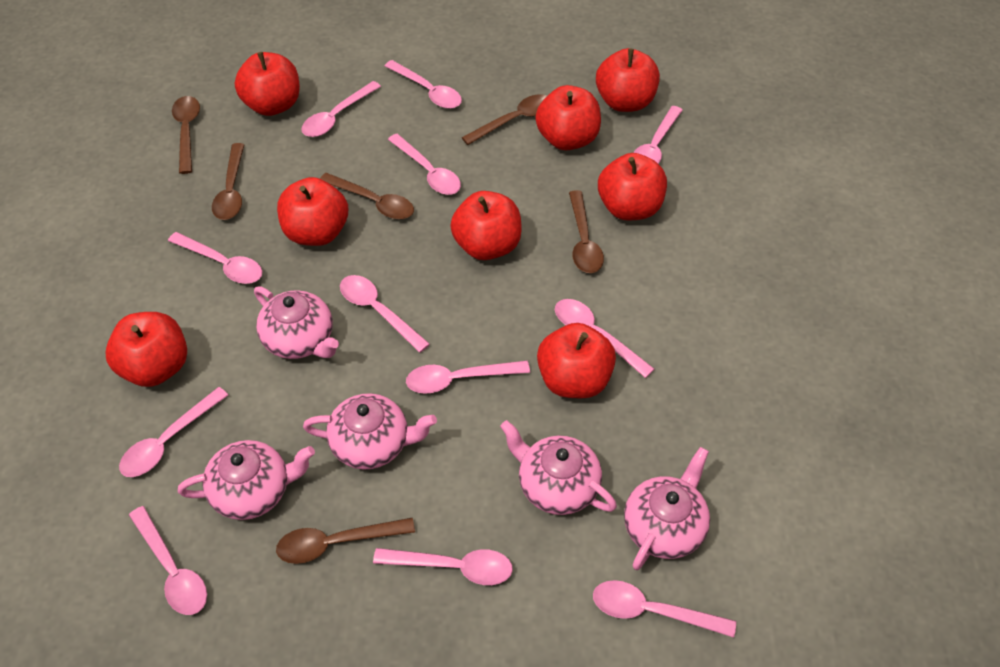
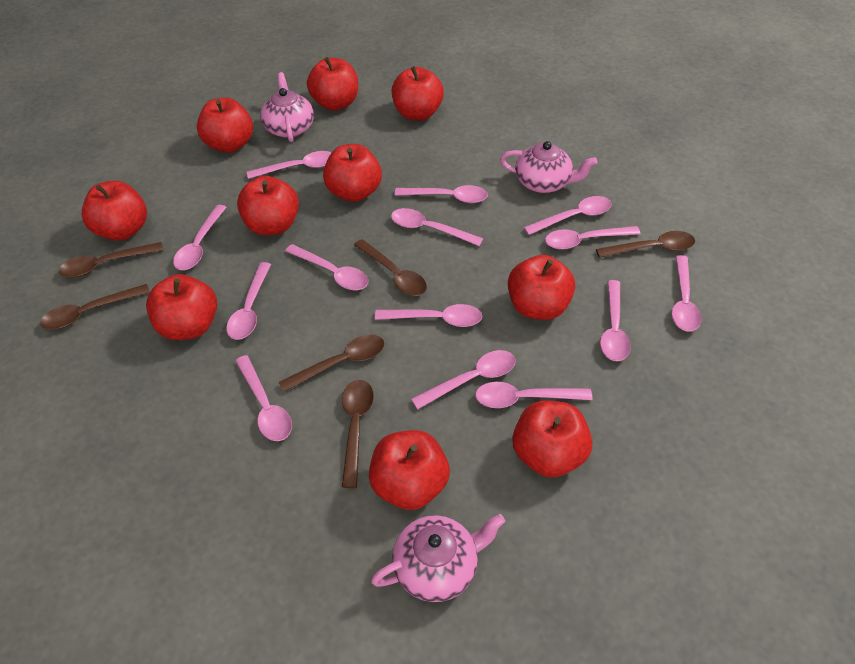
pink spoon: [119,387,228,477] [129,506,207,615] [168,232,262,284] [301,81,381,137] [340,275,430,353] [373,548,513,585] [385,60,462,109] [388,134,461,195] [406,361,530,394] [555,299,654,378] [593,580,736,638] [633,106,683,164] = 12 -> [173,205,227,270] [226,262,271,340] [235,355,292,441] [247,151,332,179] [285,244,368,290] [375,304,482,327] [391,208,483,246] [395,185,488,203] [411,350,516,410] [475,382,593,408] [523,196,611,235] [545,226,640,250] [600,280,631,361] [672,255,702,332] = 14
pink teapot: [178,440,315,520] [254,286,339,359] [303,393,437,470] [500,420,617,515] [624,447,710,570] = 5 -> [260,72,314,142] [371,514,505,602] [500,141,597,193] = 3
red apple: [106,312,187,387] [235,52,300,116] [277,177,348,246] [450,191,522,260] [535,85,601,150] [537,323,616,398] [596,48,660,112] [598,153,667,220] = 8 -> [82,181,147,240] [146,274,217,340] [197,98,253,153] [237,176,299,235] [307,57,358,110] [323,144,382,202] [369,430,450,510] [391,66,444,120] [508,255,575,320] [512,400,592,478] = 10

